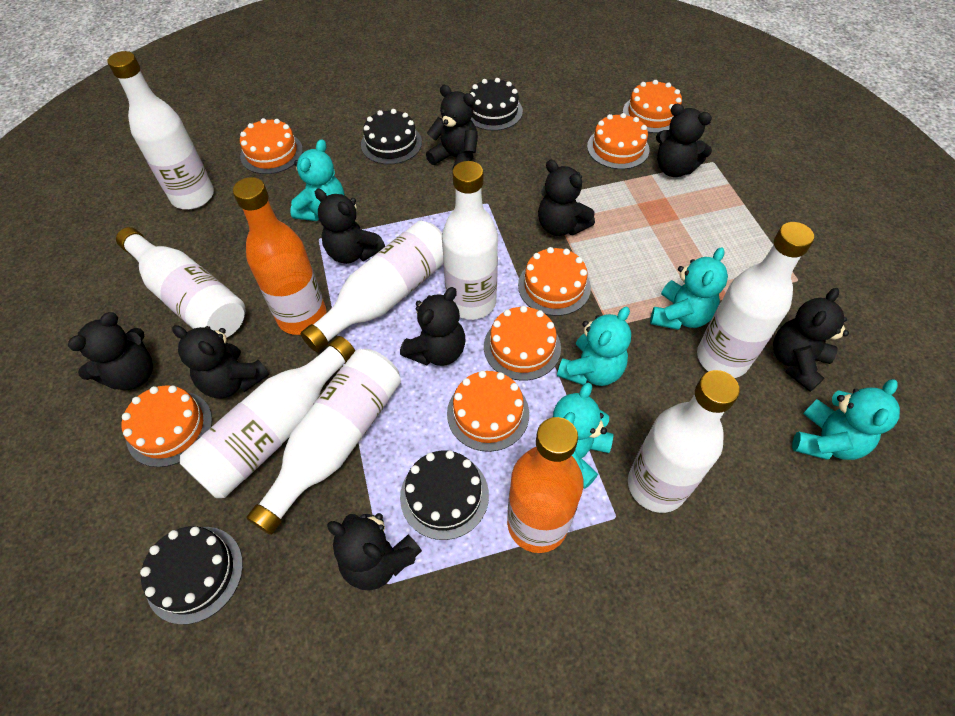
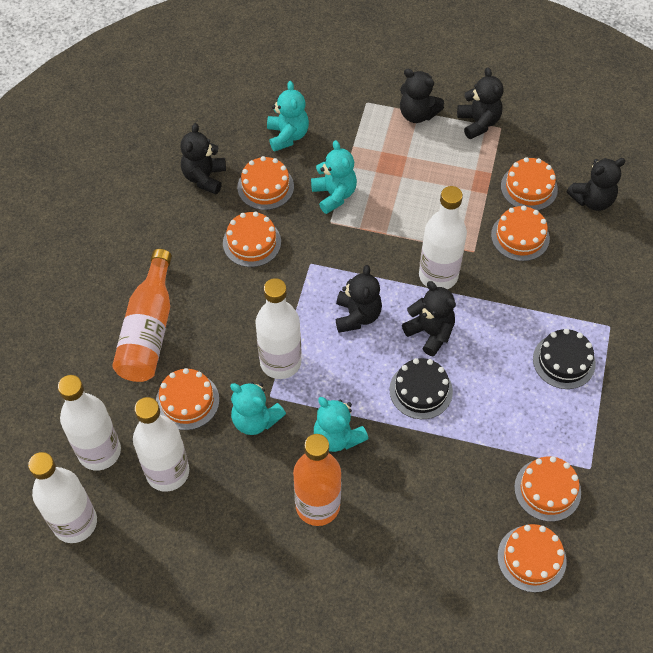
black cake: [140,526,243,625] [361,109,422,165] [400,450,489,540] [469,78,523,131] = 4 -> [389,358,453,419] [533,329,596,389] = 2
black teddy bear: [68,312,153,390] [172,325,269,399] [315,189,385,264] [327,513,422,591] [400,287,466,366] [426,85,478,169] [538,160,595,236] [656,104,712,177] [773,288,849,392] = 9 -> [180,123,226,194] [336,265,382,333] [400,69,444,123] [402,281,456,356] [457,68,503,139] [567,158,626,211] = 6
turquoise teddy bear: [290,139,345,221] [553,382,614,489] [557,307,631,386] [650,247,728,330] [792,379,900,460] = 5 -> [230,382,286,435] [267,81,309,152] [311,140,357,214] [314,397,368,452] = 4
white bottle: [108,51,214,209] [116,227,245,338] [180,336,355,498] [246,349,401,535] [301,221,443,352] [442,161,498,320] [628,370,740,513] [697,222,814,378] = 8 -> [28,452,97,543] [58,375,121,471] [133,397,189,492] [255,278,301,379] [419,186,467,289] = 5

